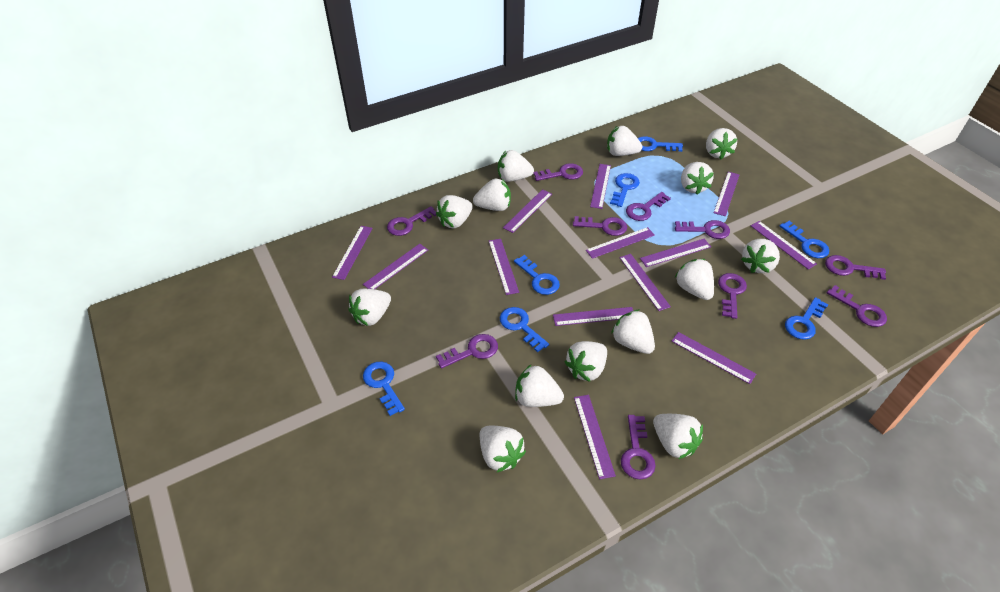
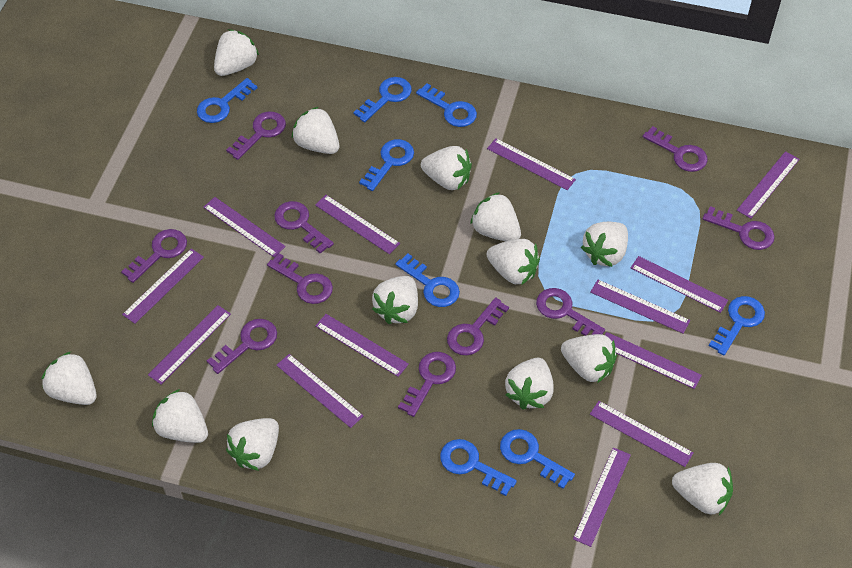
blue key: [363,362,405,416] [500,307,549,352] [514,255,560,295] [610,173,640,207] [638,136,683,152] [779,221,829,258] [785,297,828,340] = 7 -> [197,78,258,123] [353,77,412,122] [359,139,414,191] [395,254,460,307] [416,83,477,127] [440,439,517,496] [500,429,575,489] [709,296,765,355] = 8
white strawberry: [348,289,391,326] [436,195,473,229] [473,179,511,211] [480,426,526,472] [498,150,534,182] [515,364,564,407] [565,341,607,382] [607,126,642,156] [611,310,655,354] [653,414,703,459] [675,259,714,300] [681,162,714,195] [706,128,737,160] [741,239,780,273] = 14 -> [41,352,97,405] [152,389,208,443] [214,29,259,76] [226,418,279,471] [292,107,339,154] [372,276,418,324] [421,146,472,190] [470,192,521,241] [487,239,540,285] [505,358,554,410] [561,334,617,383] [581,222,628,267] [672,463,733,515] = 13

